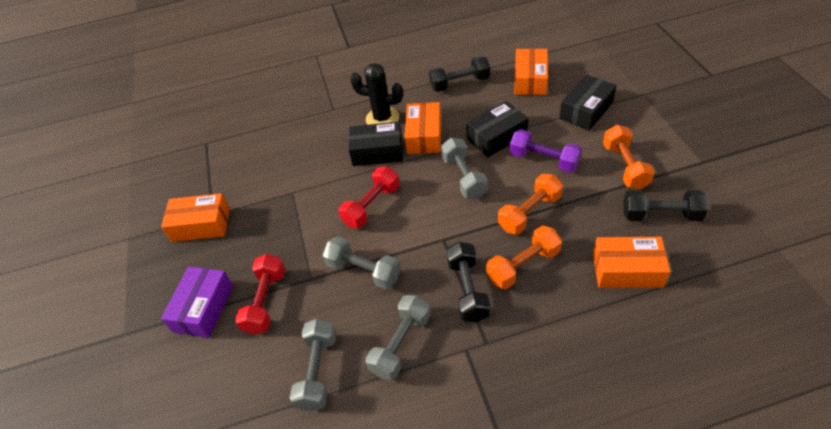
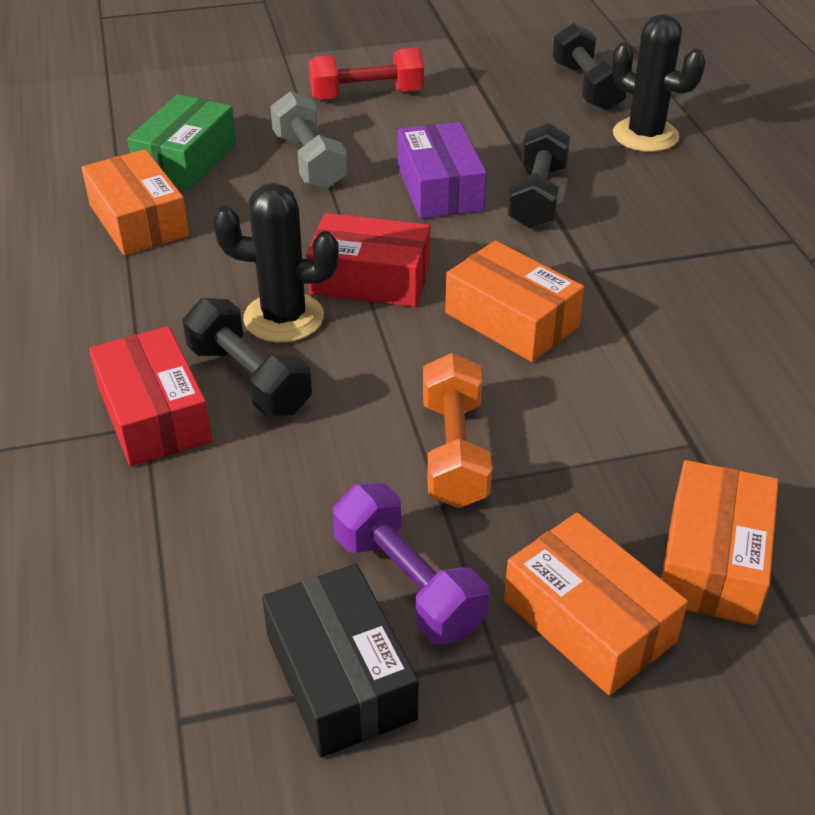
black box: [348,122,403,166] [466,101,529,157] [559,75,617,131] = 3 -> [262,564,418,758] = 1
black cactus: [350,63,403,125] = 1 -> [213,183,339,343] [612,14,706,152] = 2
green box: none = 0 -> [127,94,236,190] = 1
grey dumbbell: [290,318,336,411] [322,237,401,290] [365,295,431,381] [441,138,488,199] = 4 -> [270,91,347,189] = 1
orange dumbbell: [486,225,562,289] [498,174,563,235] [603,125,655,190] = 3 -> [423,353,492,508] = 1
red box: none = 0 -> [89,326,212,467] [306,213,430,307] = 2
red dumbbell: [235,254,285,335] [338,167,400,228] = 2 -> [309,48,424,100] = 1

